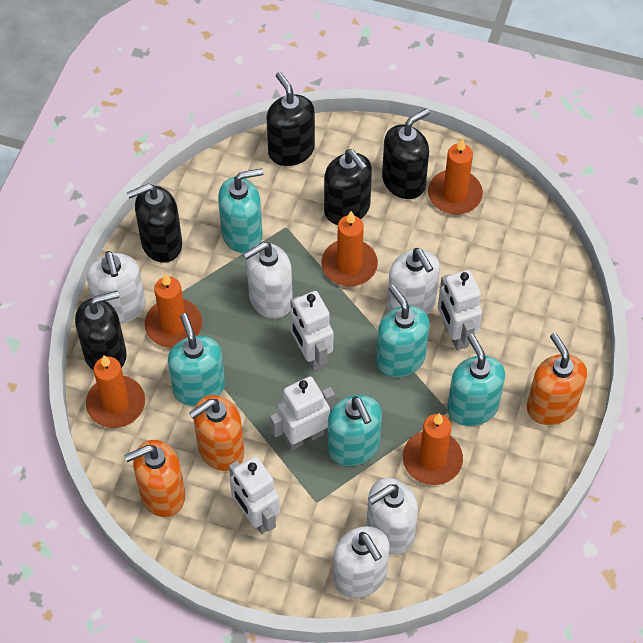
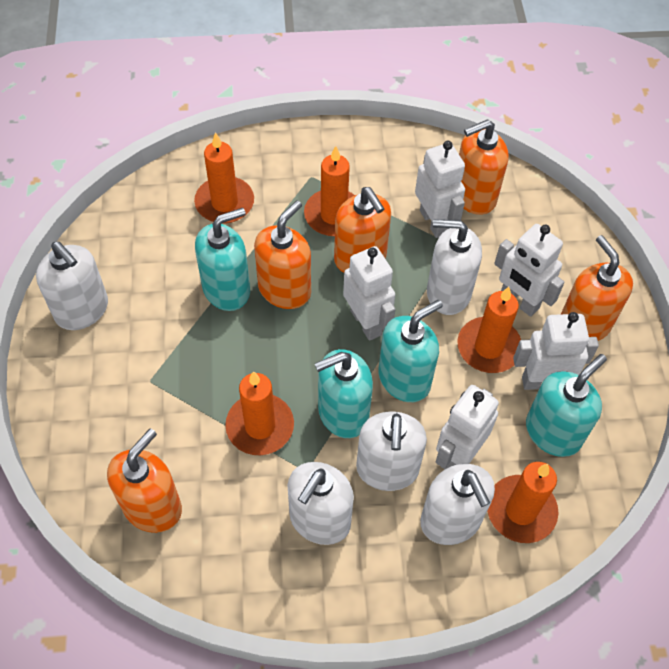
black soap dispenser: [75,291,127,371] [127,184,182,263] [266,72,315,166] [324,149,372,225] [382,108,430,199] = 5 -> none = 0
orange soap dispenser: [124,440,185,517] [189,395,244,471] [527,333,587,425] = 3 -> [107,428,182,533] [254,200,311,309] [334,187,391,273] [459,119,508,215] [561,235,633,341] = 5
turquoise soap dispenser: [168,313,225,406] [218,168,263,254] [328,395,382,466] [376,285,430,377] [447,334,505,426] = 5 -> [195,208,250,311] [315,349,373,438] [378,300,443,402] [526,354,607,457] = 4
white robot: [229,456,280,534] [270,376,335,451] [290,291,333,371] [438,270,482,350] = 4 -> [343,246,395,341] [415,141,465,238] [436,385,499,469] [494,224,565,317] [513,312,599,390] = 5

